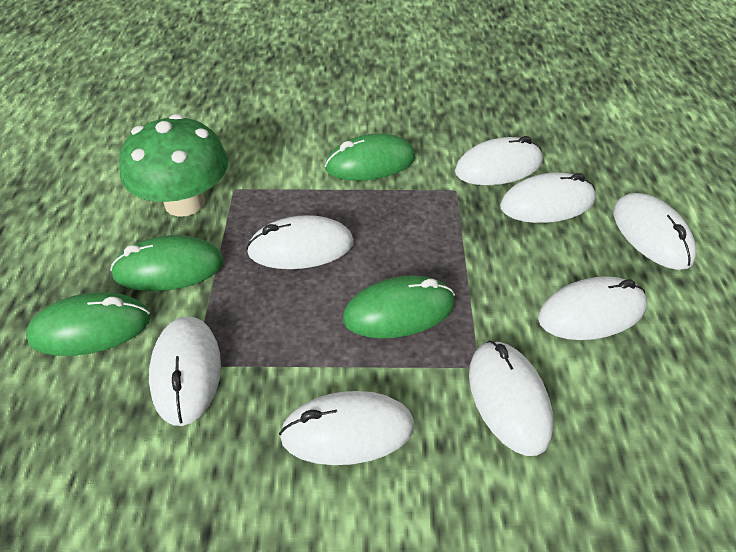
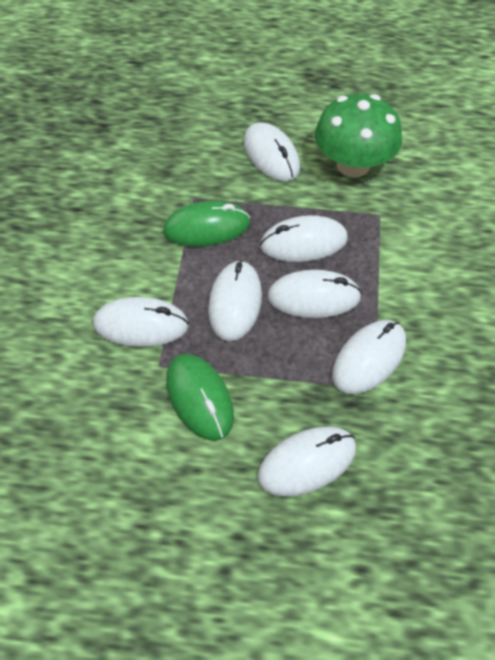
green mouse: [26,292,151,356] [110,235,224,291] [325,134,416,181] [343,276,455,338] = 4 -> [163,201,250,247] [167,354,234,441] = 2
white mouse: [149,316,221,426] [246,215,354,269] [279,391,414,465] [455,136,543,185] [469,340,554,456] [500,173,596,223] [538,276,647,340] [613,193,696,270] = 8 -> [93,297,189,347] [208,260,262,341] [243,122,300,181] [257,426,356,497] [260,215,348,262] [267,270,362,318] [332,320,406,394] = 7

